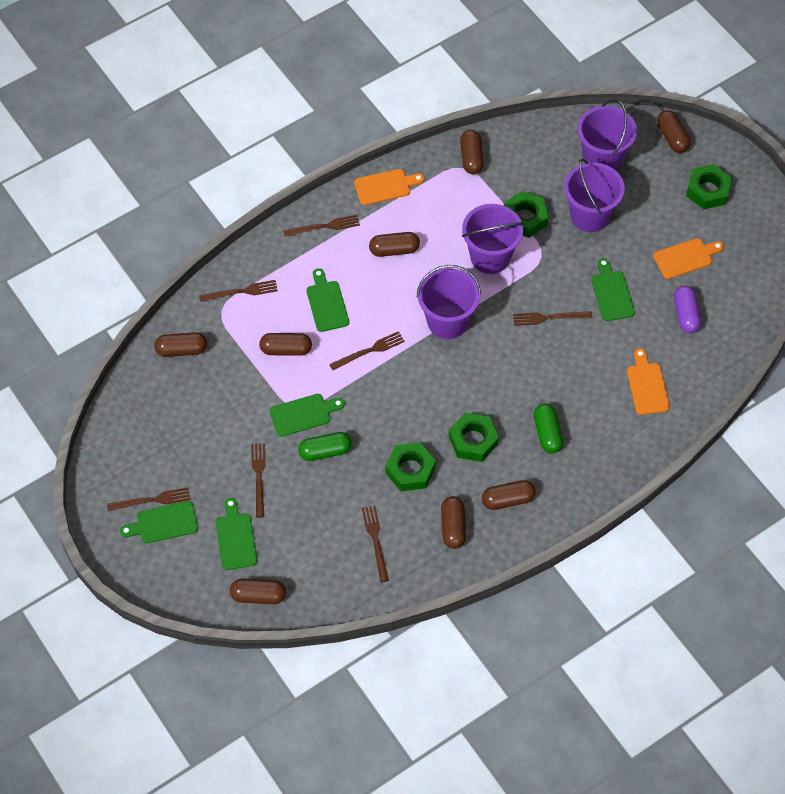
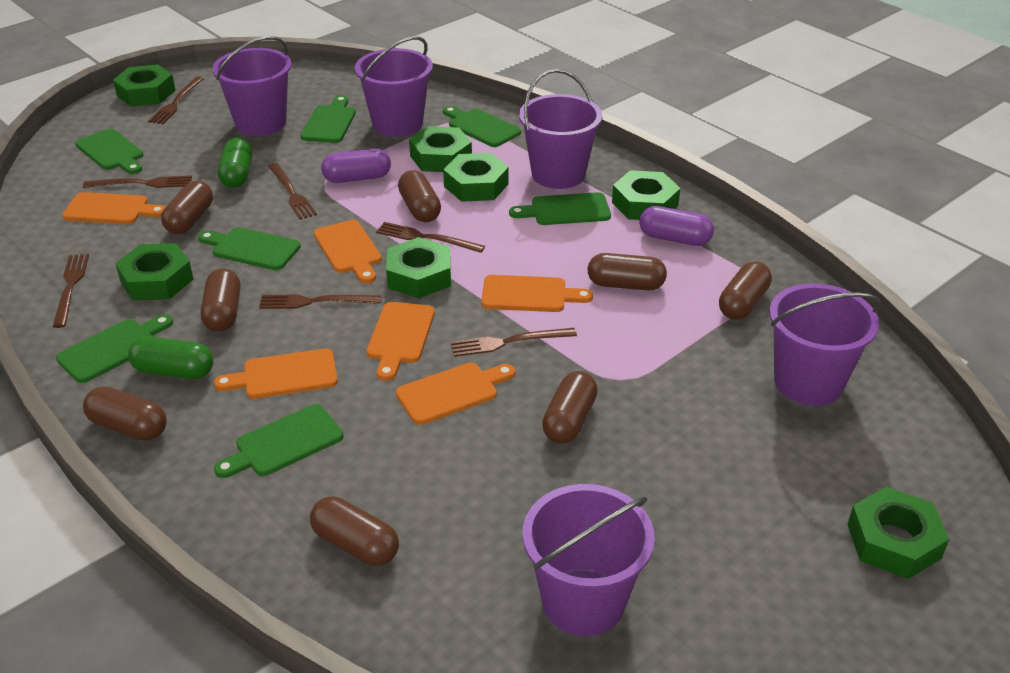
green cutting board: [120,501,198,544] [216,498,257,570] [270,394,345,437] [306,268,349,332] [591,258,635,321] = 5 -> [56,314,173,383] [75,129,143,174] [198,227,301,270] [214,404,344,478] [300,95,356,143] [443,106,521,147] [509,192,611,225] = 7
green nut: [385,443,436,491] [449,413,499,462] [504,191,548,238] [686,164,732,209] = 4 -> [113,64,176,107] [115,243,194,301] [386,237,451,298] [409,126,472,172] [443,153,509,202] [612,170,680,220] [847,487,949,579] = 7
orange cutting board: [354,169,424,205] [627,348,670,415] [653,238,724,279] = 3 -> [62,192,165,224] [214,349,338,399] [314,220,382,284] [367,302,435,381] [396,363,515,425] [481,275,593,312] = 6
purple bucket: [417,265,481,339] [462,204,524,274] [564,159,625,232] [577,99,637,170] = 4 -> [212,36,292,136] [355,36,433,137] [519,69,602,189] [522,484,655,636] [769,283,881,406] = 5
purple capsule: [674,286,701,333] = 1 -> [321,149,391,183] [639,206,714,246] = 2

